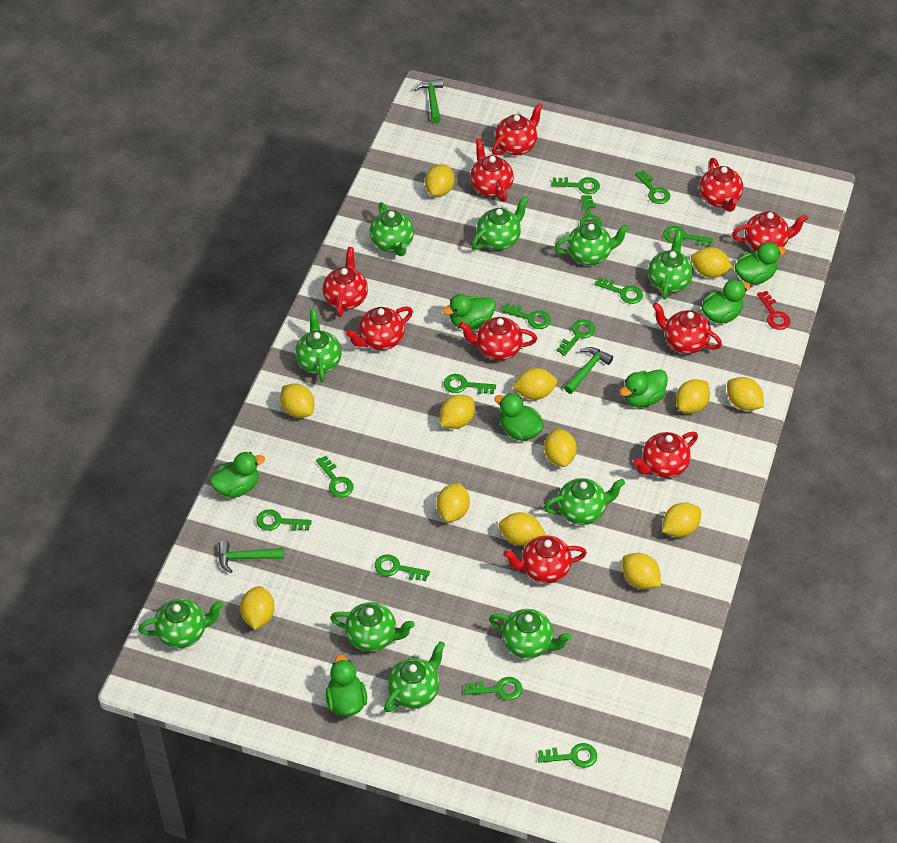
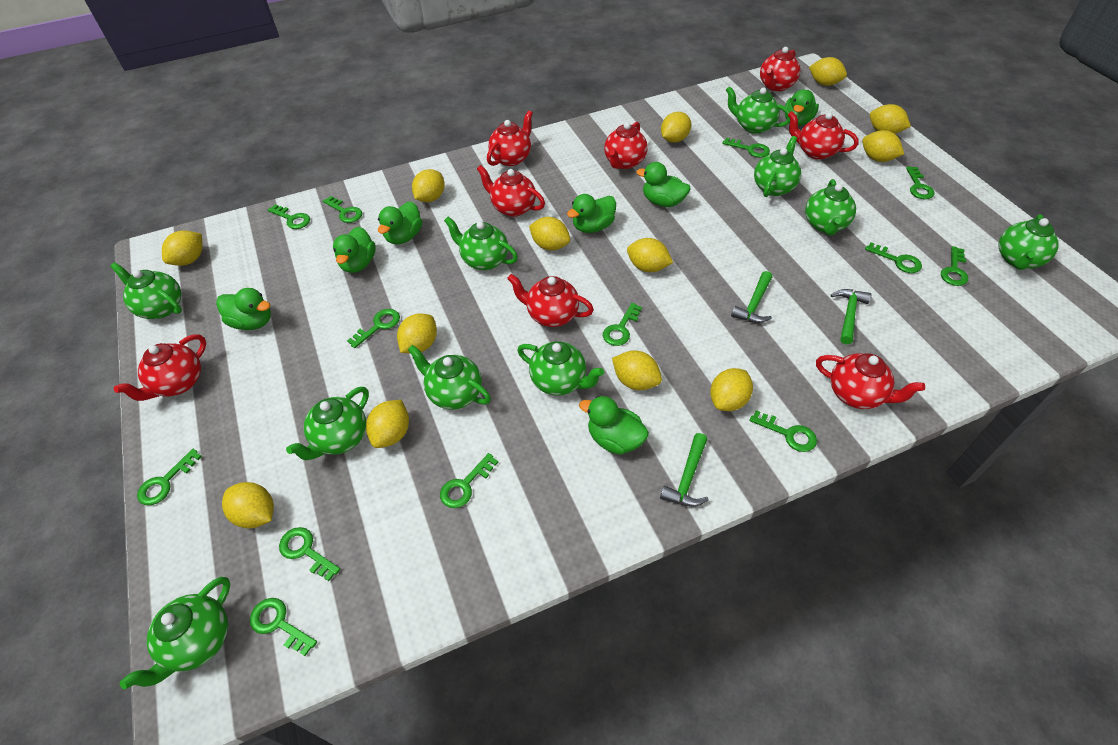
red key: [757,291,791,330] = 1 -> none = 0
red teapot: [323,247,368,317] [346,306,413,350] [459,317,537,360] [470,138,514,202] [492,103,543,156] [503,535,587,583] [633,432,698,478] [652,302,722,354] [700,158,743,212] [732,211,808,251] = 10 -> [114,334,206,401] [477,165,545,217] [487,110,533,166] [507,274,594,327] [604,122,648,169] [760,47,800,91] [788,111,859,160] [816,353,925,409] = 8

